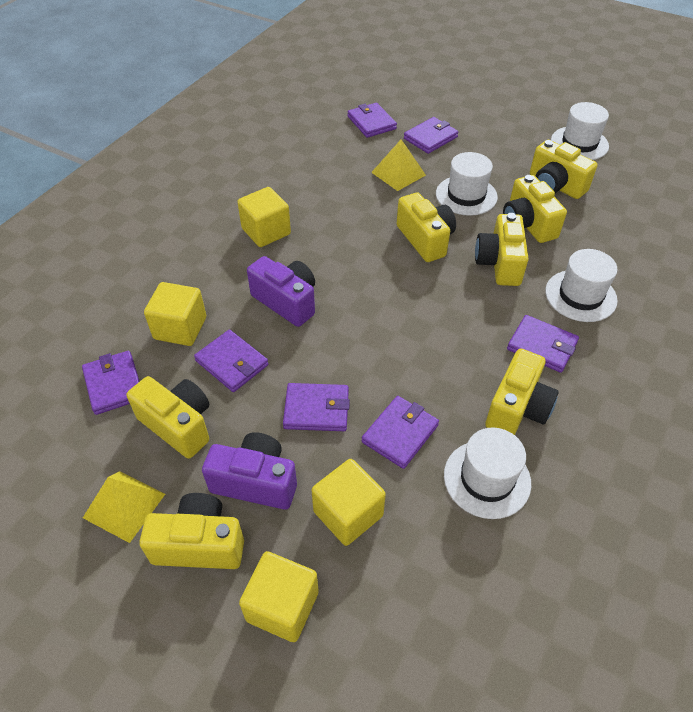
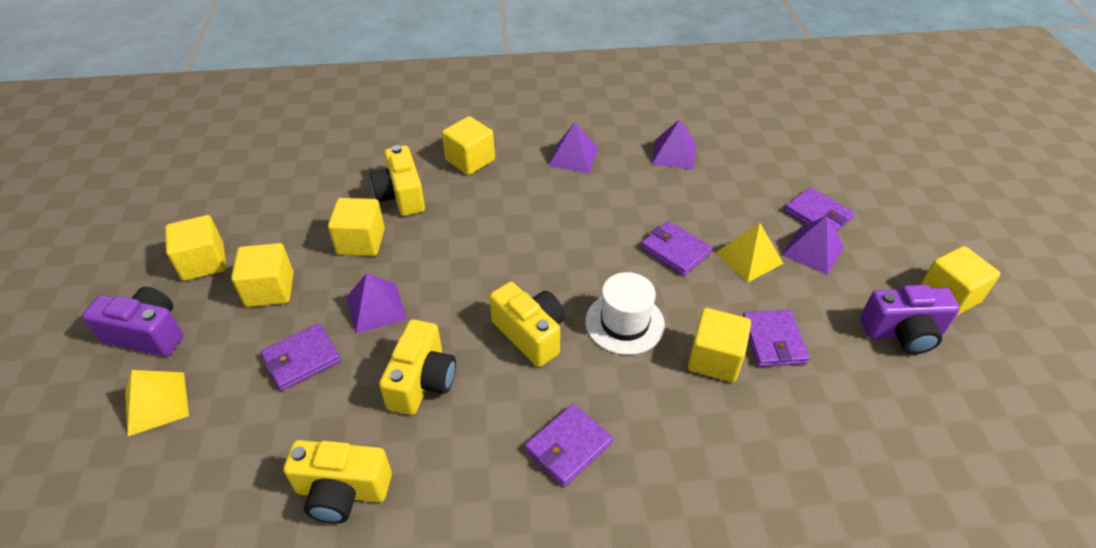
purple pyramid: none = 0 -> [347,273,407,334] [548,122,598,173] [652,119,696,170] [782,215,844,275] = 4
purple wallet: [82,351,140,415] [194,330,269,392] [283,383,350,431] [347,103,397,138] [362,396,439,469] [404,117,459,154] [507,315,579,373] = 7 -> [260,323,341,391] [525,404,613,487] [641,221,712,276] [742,310,810,367] [784,187,855,232] = 5
white hat: [436,152,498,216] [444,427,531,519] [545,249,618,322] [551,102,609,160] = 4 -> [585,272,665,355] = 1
yellow camera: [127,376,209,459] [139,493,244,569] [397,192,456,262] [475,213,529,286] [485,349,559,435] [503,175,567,243] [530,140,597,199] = 7 -> [283,440,392,523] [370,145,425,216] [379,319,456,415] [489,282,565,367] = 4
yellow cube: [144,282,206,346] [237,187,291,247] [239,551,319,642] [312,459,386,546] = 4 -> [165,215,226,281] [231,243,294,307] [328,198,385,256] [442,116,495,175] [688,308,751,382] [920,246,1000,316] = 6

